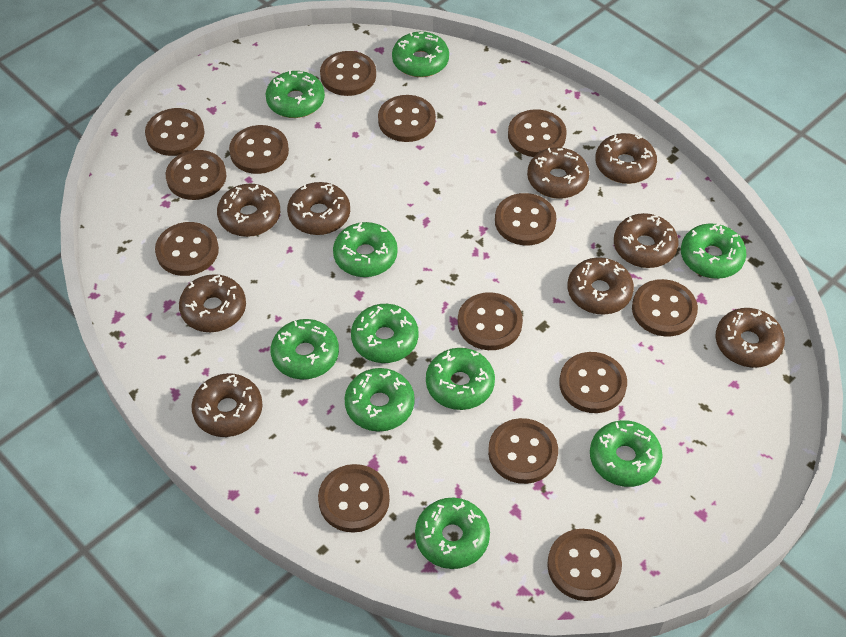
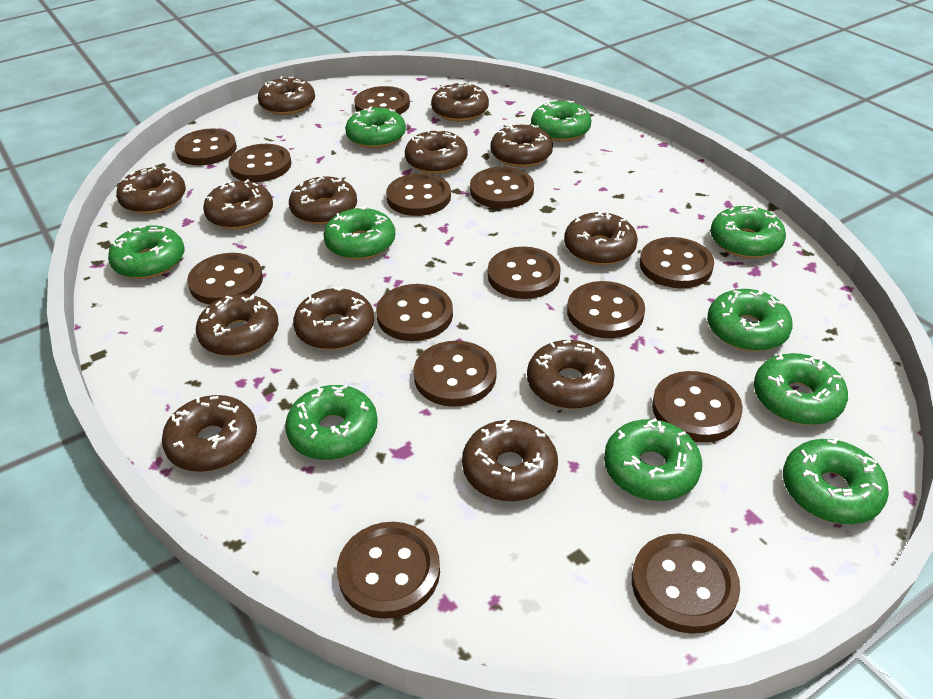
brown donut: [179,274,246,332] [191,373,262,437] [217,183,280,237] [287,182,350,235] [527,147,589,199] [568,257,634,315] [595,133,657,184] [614,213,678,268] [716,308,785,368] = 9 -> [116,166,186,214] [162,395,257,472] [196,294,279,356] [203,179,273,229] [258,76,315,115] [289,176,357,225] [293,286,374,350] [405,130,468,174] [431,83,489,122] [462,419,558,501] [490,124,553,167] [527,340,615,409] [564,211,638,265] = 13

